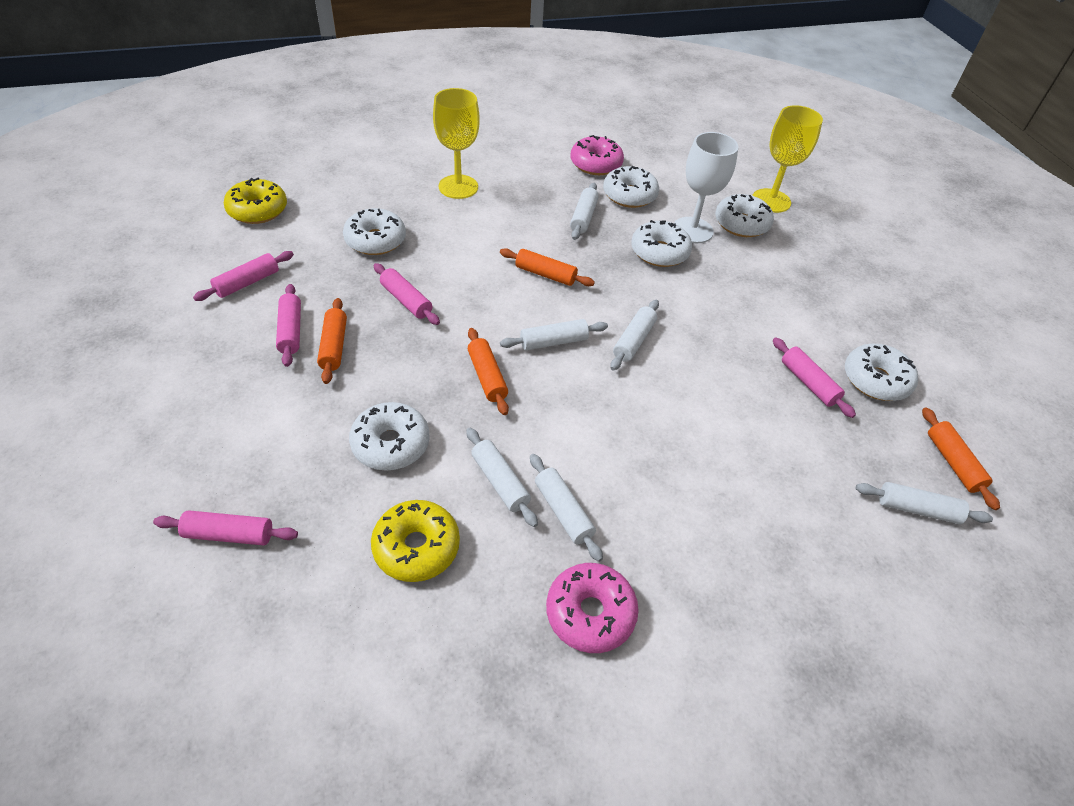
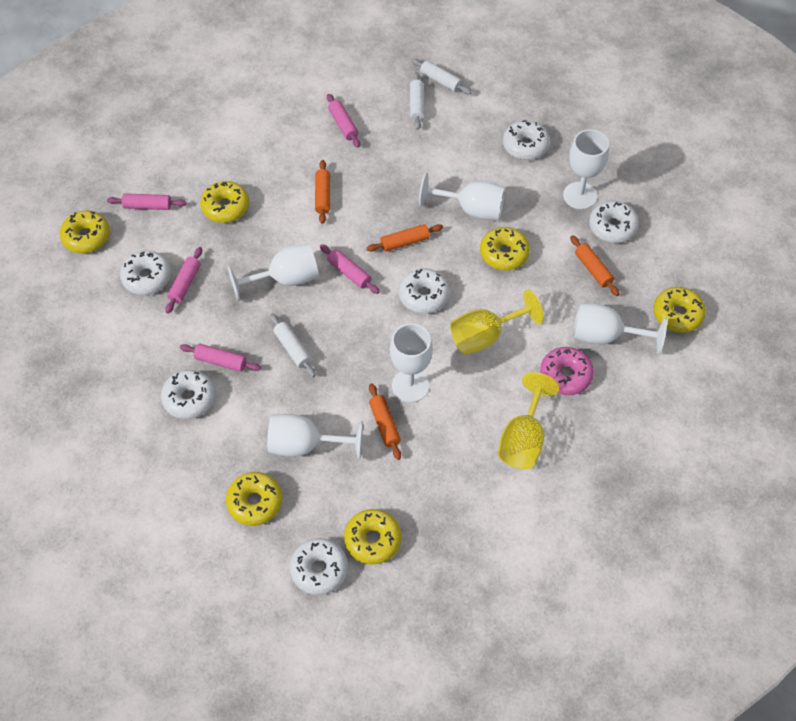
pink donut: [546,563,639,653] [571,135,624,175] = 2 -> [540,347,594,395] = 1
white goblet: [674,132,739,243] = 1 -> [227,243,319,301] [267,414,363,460] [390,323,433,403] [419,173,505,221] [563,129,609,209] [573,303,667,354] = 6
white rolling pin: [466,428,538,527] [500,319,608,351] [530,454,603,562] [570,183,599,240] [610,300,659,371] [856,482,993,524] = 6 -> [270,314,316,377] [410,72,425,130] [411,58,472,94] = 3
yellow donut: [224,178,287,224] [371,500,460,582] = 2 -> [59,211,110,253] [200,181,249,223] [226,472,283,526] [344,509,401,564] [480,227,530,270] [653,287,706,333] = 6

